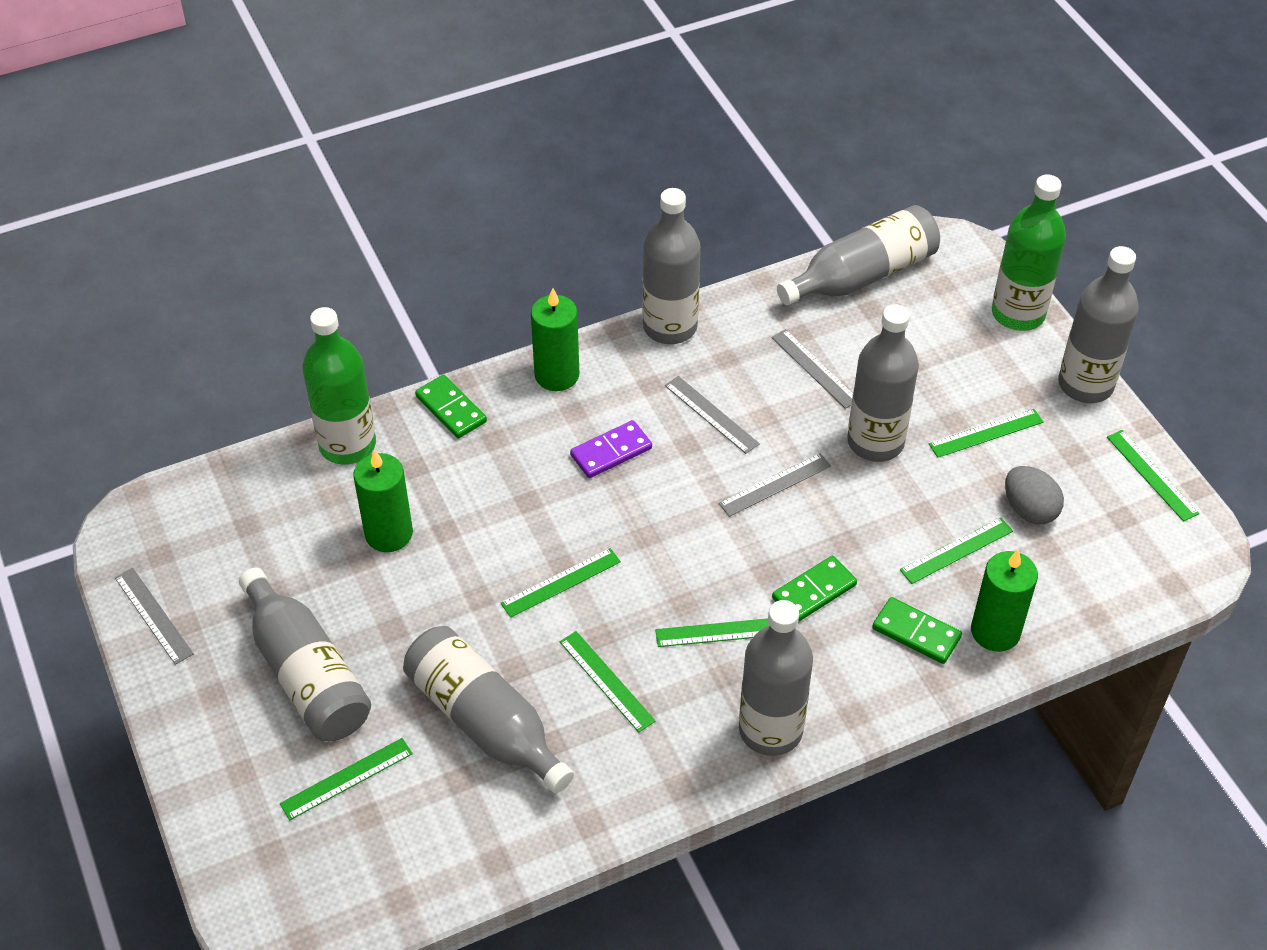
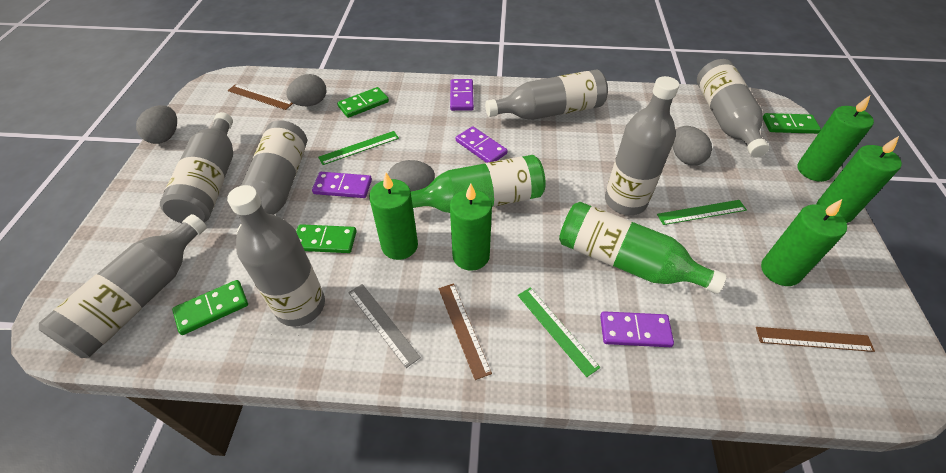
brown ruler: none = 0 -> [227,84,293,110] [438,283,492,380] [756,327,875,352] = 3
green candle: [353,449,413,552] [531,288,579,391] [971,550,1038,652] = 3 -> [369,173,418,260] [450,183,492,271] [761,199,847,286] [798,95,874,182] [817,136,902,223] = 5
green domino: [415,375,487,438] [772,556,857,622] [872,597,962,664] = 3 -> [172,280,248,335] [296,224,357,253] [337,87,389,118] [763,113,821,134] = 4
green ruler: [280,738,413,820] [501,548,621,618] [560,631,656,732] [655,618,769,647] [900,518,1013,584] [929,409,1043,458] [1107,430,1199,522] = 7 -> [318,131,399,165] [518,287,600,377] [657,200,747,225] = 3
grey egg: [1005,466,1064,524] = 1 -> [136,105,177,144] [286,74,327,106] [388,160,435,191] [672,126,712,166] = 4
grey ruler: [115,568,194,665] [665,376,760,454] [719,453,831,517] [771,329,853,409] = 4 -> [348,284,421,368] = 1
purple domino: [570,420,652,478] = 1 -> [312,172,372,198] [450,79,474,111] [456,126,508,163] [600,311,674,347] = 4

